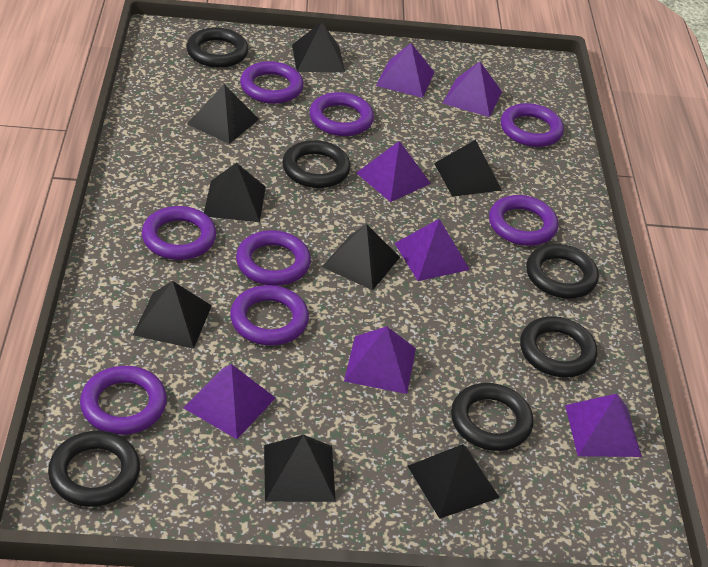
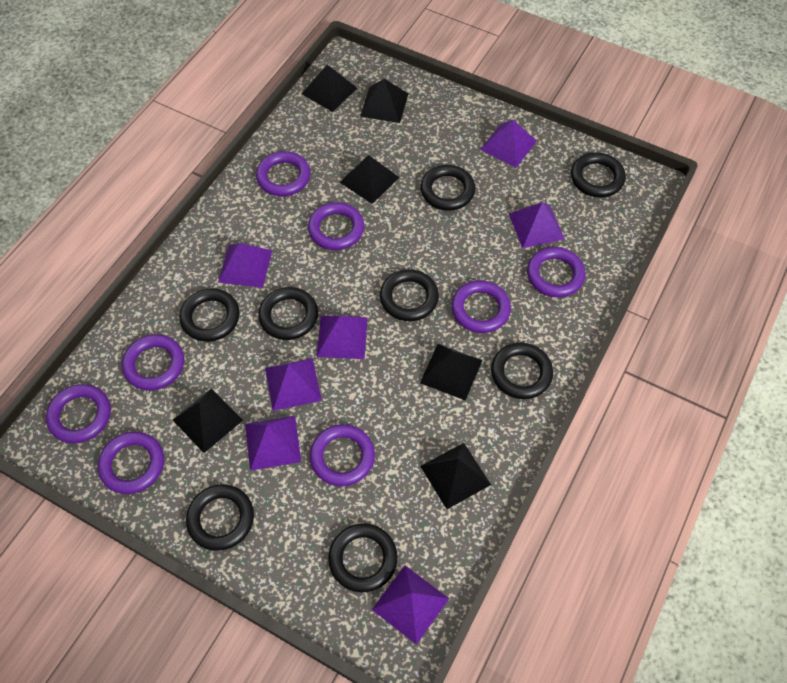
black pyramid: [133,281,212,349] [187,84,259,144] [204,163,266,222] [264,435,336,502] [292,22,345,72] [322,224,400,290] [408,444,500,519] [434,140,502,197] = 8 -> [173,388,243,453] [302,64,357,112] [339,155,400,204] [360,79,408,123] [420,344,483,401] [420,443,491,509] = 6
black ring: [48,431,140,507] [187,27,248,68] [282,140,350,188] [451,383,533,451] [520,316,597,378] [526,244,599,298] = 6 -> [179,289,240,342] [186,484,254,551] [258,287,318,340] [328,523,398,592] [380,269,439,321] [420,165,475,211] [491,343,553,399] [571,152,626,197] = 8

